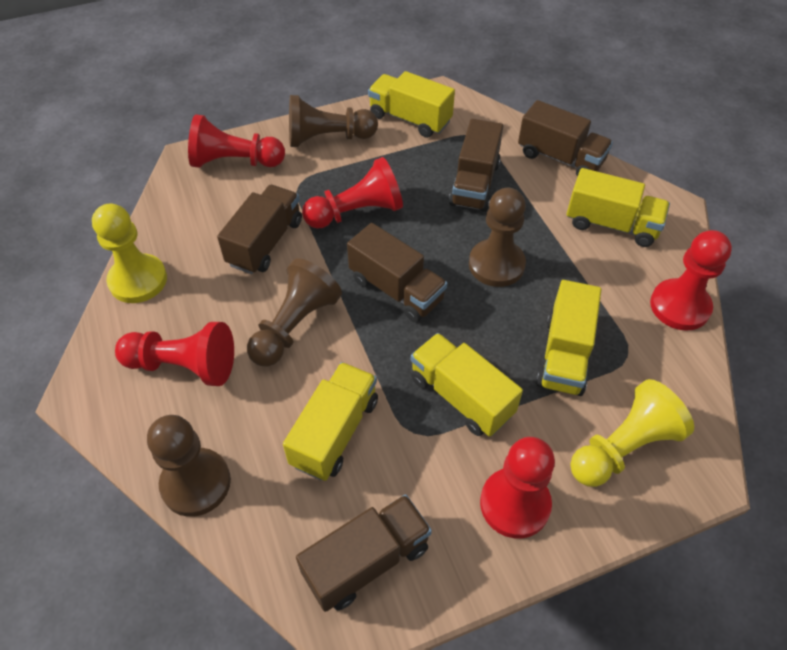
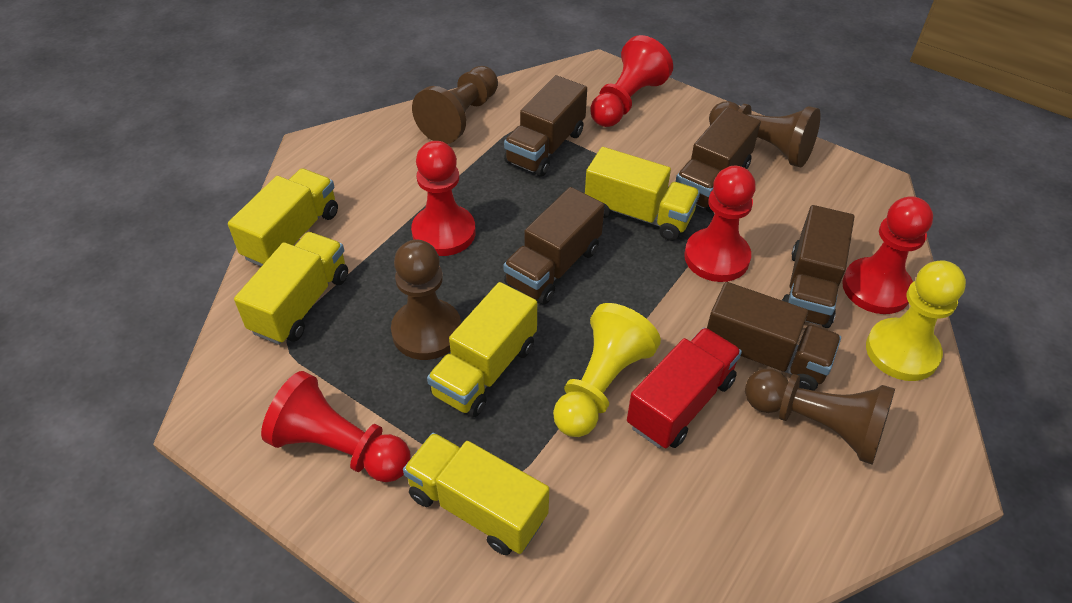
red truck: none = 0 -> [627,327,742,448] = 1

